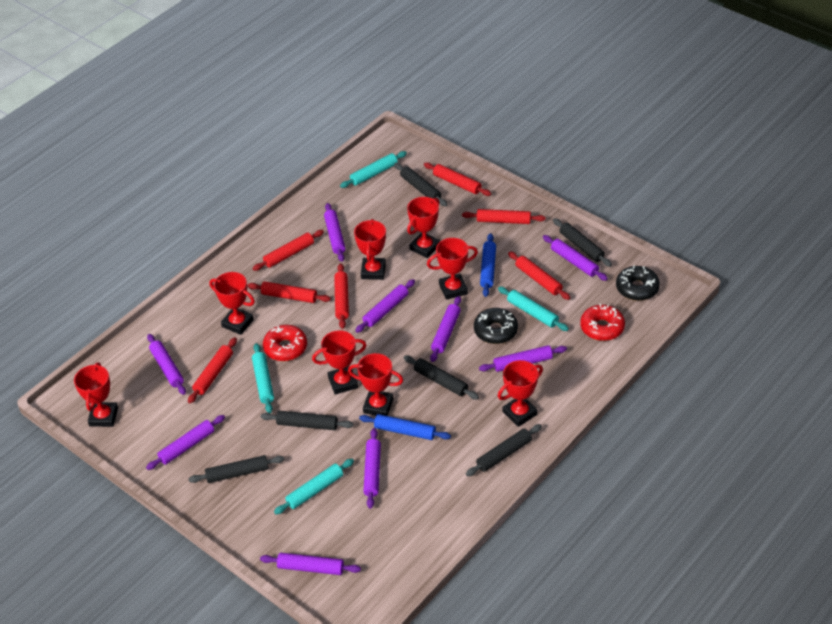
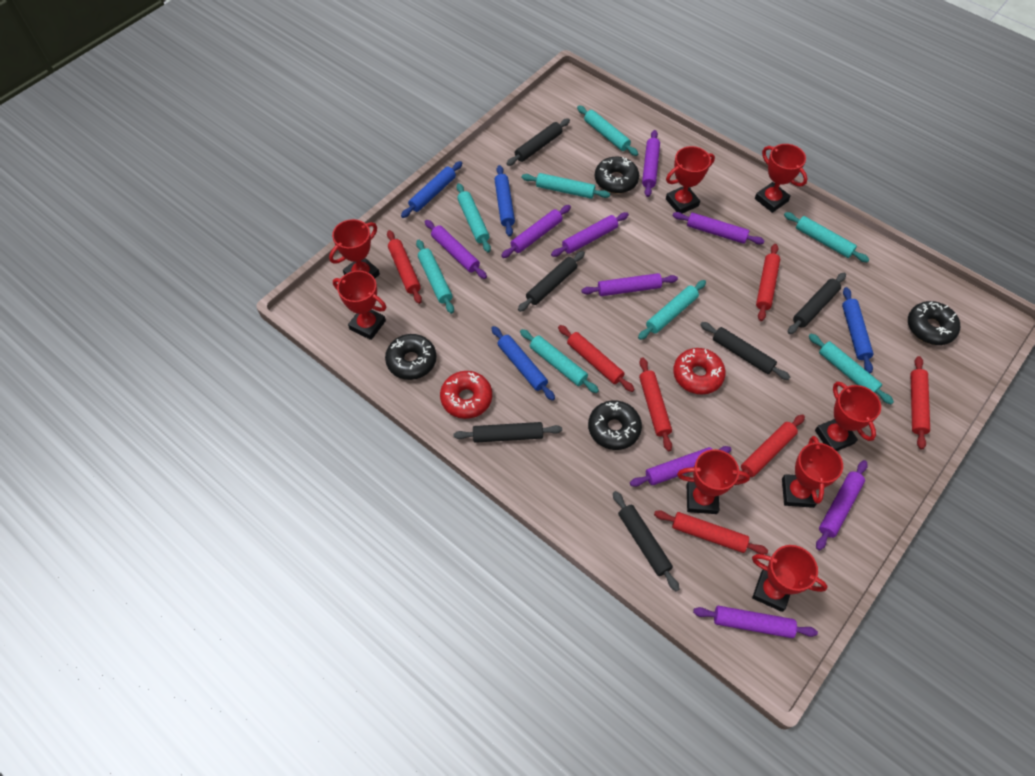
black donut: [474,308,518,344] [616,265,660,301] = 2 -> [385,334,437,380] [588,400,642,450] [595,156,639,193] [908,301,960,345] = 4
blue rolling pin: [359,414,451,440] [480,233,496,297] = 2 -> [401,161,462,218] [491,326,555,401] [495,165,515,237] [842,287,873,373] = 4
turquoise rolling pin: [252,343,274,413] [274,459,354,514] [340,151,407,188] [498,286,569,331] = 4 -> [416,240,454,314] [456,183,491,252] [520,329,599,393] [522,173,610,199] [577,106,638,156] [638,280,706,340] [784,212,870,262] [809,334,894,404] = 8

